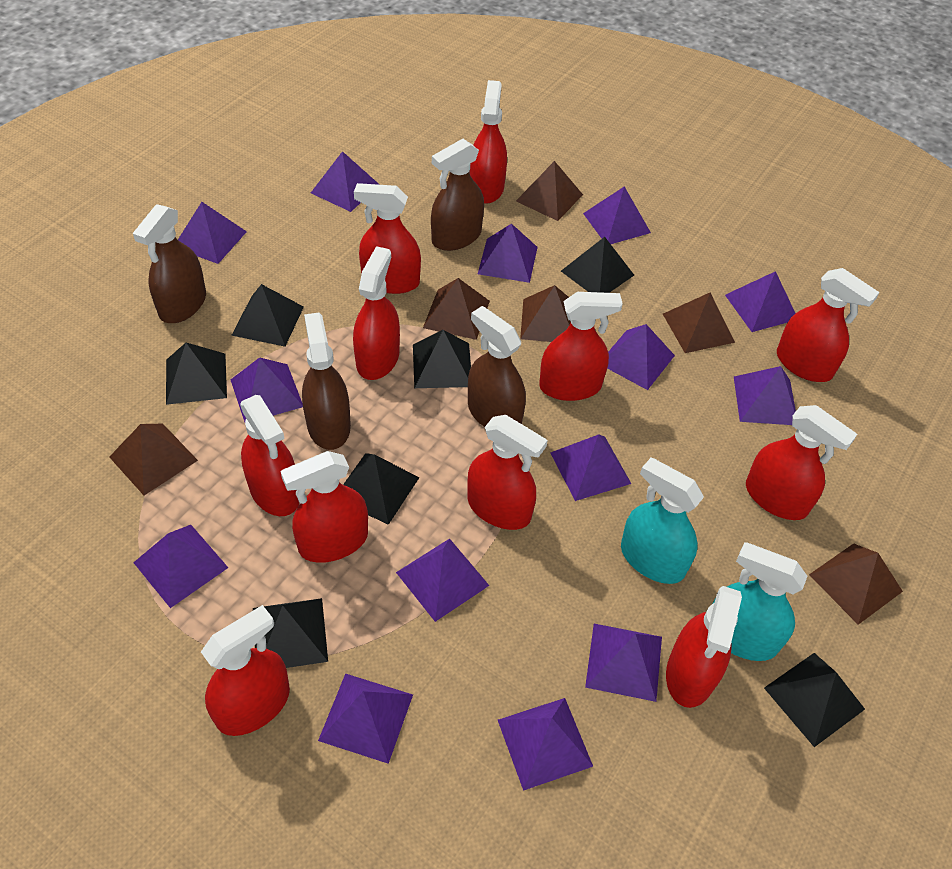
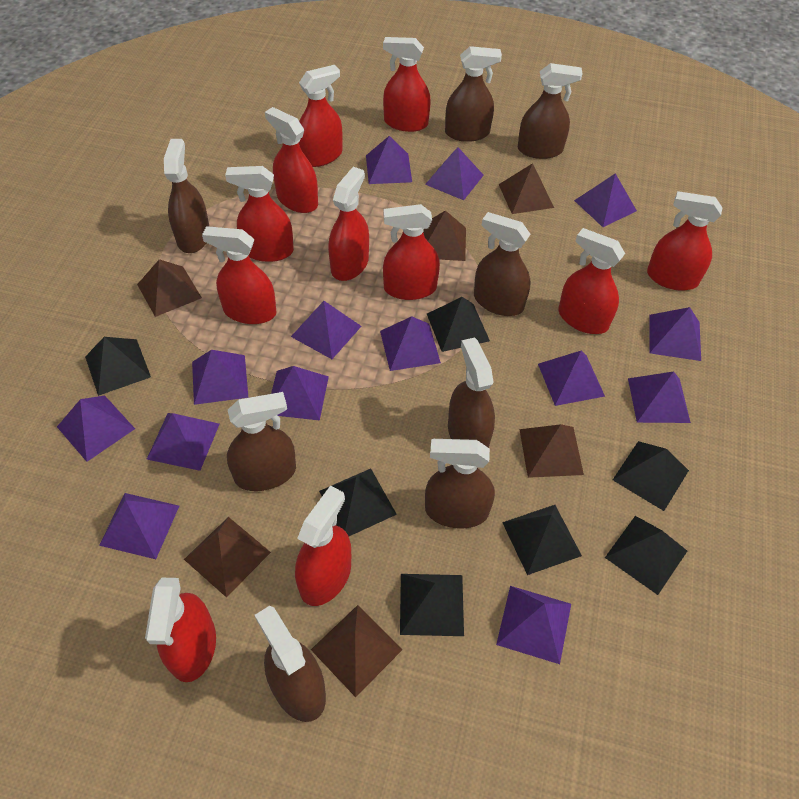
brown spray bottle: [133,204,206,323] [302,312,351,450] [431,139,484,251] [468,306,526,427] = 4 -> [164,139,210,253] [227,392,296,491] [255,606,326,722] [425,439,495,529] [445,46,502,142] [448,338,495,448] [474,212,531,316] [518,63,583,159] = 8
turquoise spray bottle: [621,458,704,584] [712,542,807,661] = 2 -> none = 0

